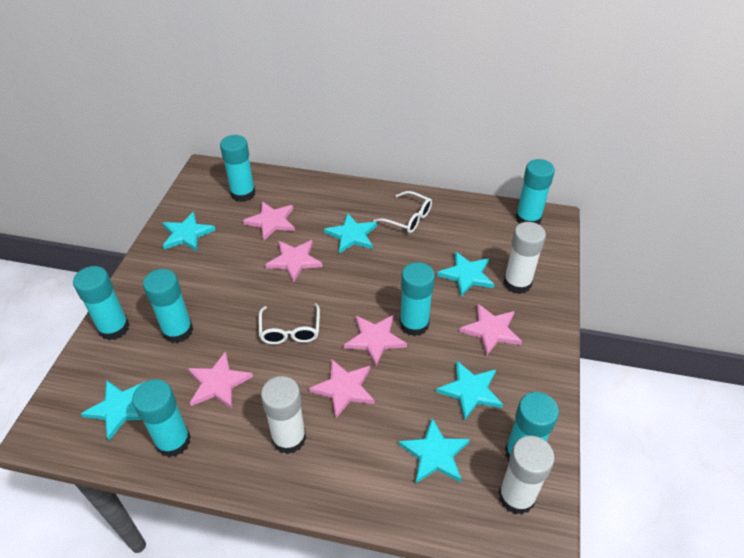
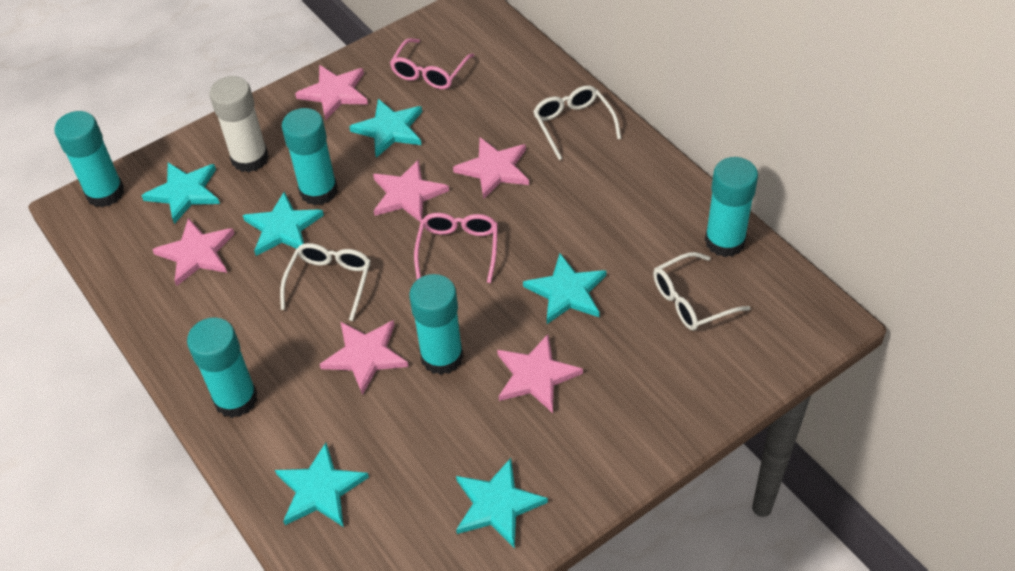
pink glasses: none = 0 -> [390,38,474,89] [414,213,498,283] = 2
turquoise glue stick: [73,266,130,340] [132,379,191,457] [143,269,193,343] [220,135,255,202] [399,262,435,336] [505,392,559,462] [515,159,555,224] = 7 -> [54,111,124,207] [187,317,257,418] [282,108,338,205] [409,274,464,375] [705,157,758,257] = 5
white glasses: [259,303,320,344] [373,191,432,233] = 2 -> [280,243,371,321] [533,85,621,160] [653,252,751,331] = 3
white glue stick: [261,376,306,454] [498,436,555,515] [503,222,546,294] = 3 -> [210,76,269,172] = 1

